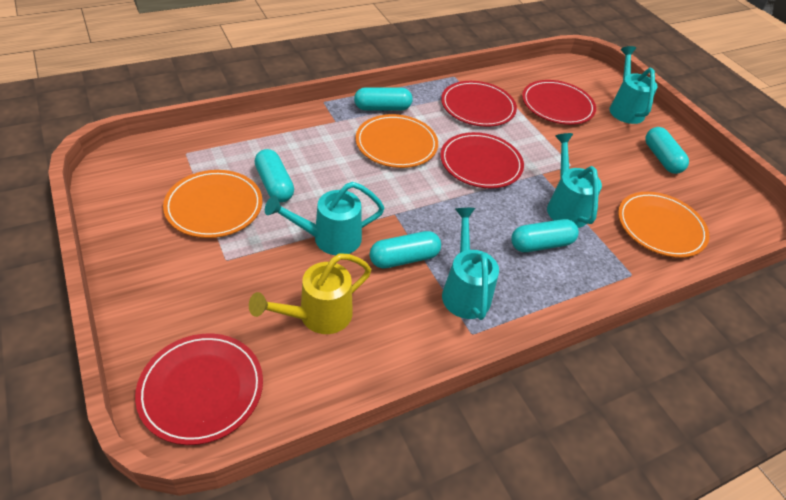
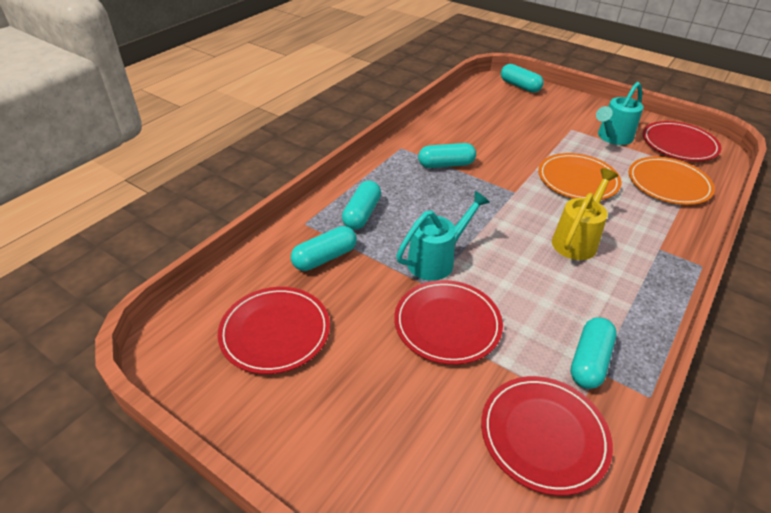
orange plate: [163,170,262,238] [356,114,438,168] [618,192,709,258] = 3 -> [538,153,622,200] [628,157,715,205] = 2
turquoise watering can: [265,182,384,255] [442,208,499,320] [547,133,602,228] [609,46,658,124] = 4 -> [396,191,490,281] [596,82,643,145] = 2

